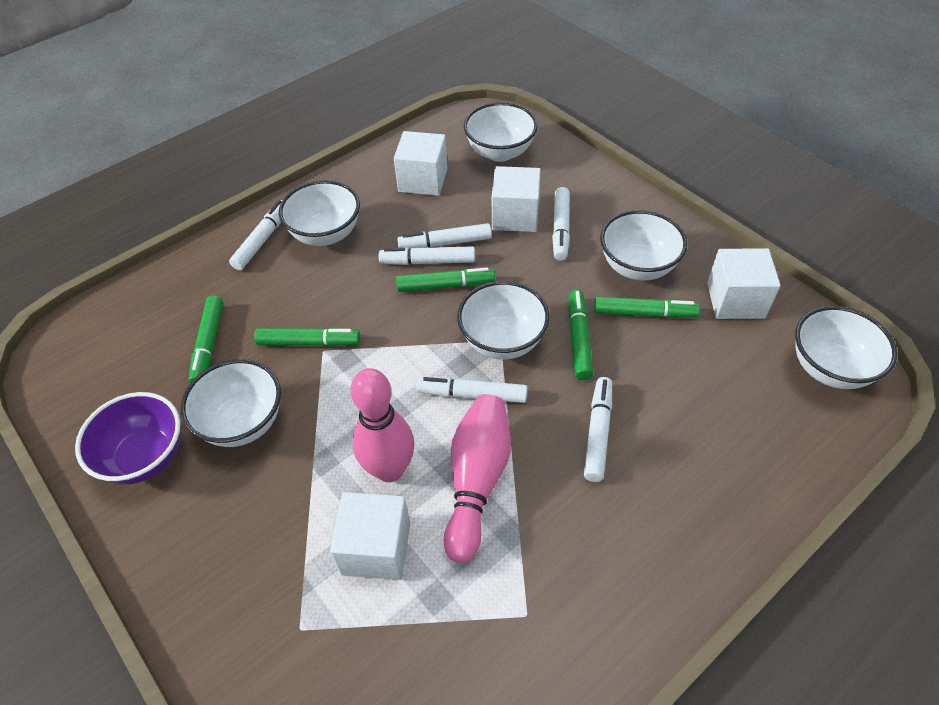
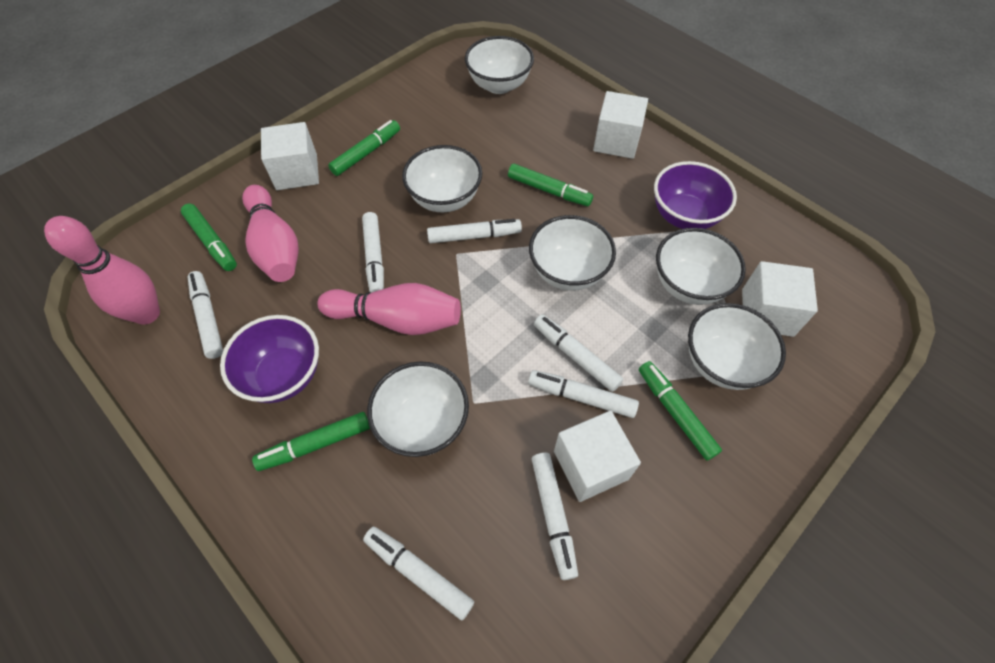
pink bowling pin: [350,368,415,482] [444,394,511,563] = 2 -> [44,216,160,325] [242,185,299,282] [317,283,461,335] = 3
purple bowl: [75,392,180,484] = 1 -> [220,315,319,403] [654,161,737,229] = 2
white marker: [229,200,282,270] [379,246,475,265] [397,223,492,249] [416,377,527,403] [552,187,570,261] [584,377,612,482] = 6 -> [188,271,223,359] [362,212,384,293] [363,527,474,620] [427,219,522,243] [528,370,639,418] [532,453,578,580] [534,314,623,392] = 7

